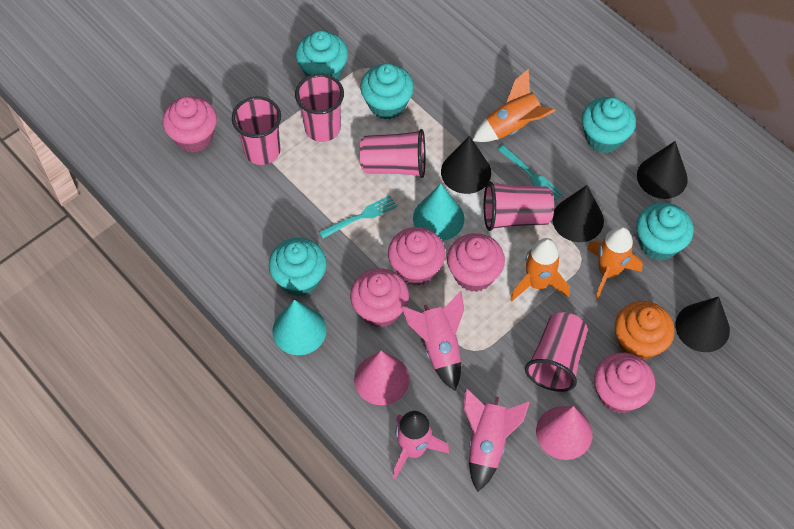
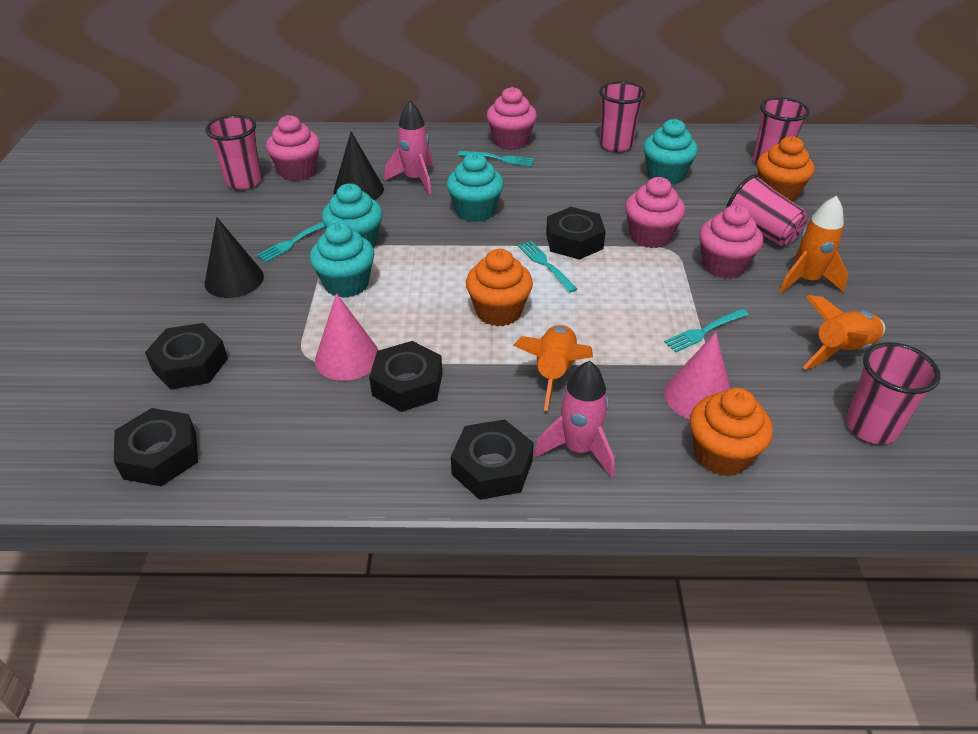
black cone: [441,136,491,194] [552,185,604,242] [637,141,688,199] [676,296,730,352] = 4 -> [205,217,264,298] [333,131,384,200] = 2
black nut: none = 0 -> [114,408,198,487] [145,323,228,390] [369,341,442,412] [451,419,534,500] [546,207,606,260] = 5
orange cupcake: [615,301,675,360] = 1 -> [466,249,533,327] [690,388,773,476] [757,136,815,202] = 3
pink cupcake: [162,96,217,153] [350,268,409,328] [388,227,446,285] [447,233,505,292] [594,353,655,413] = 5 -> [266,115,320,181] [486,87,537,150] [625,177,685,248] [699,205,763,279] = 4
pink rocket: [392,411,450,479] [402,291,464,391] [464,388,530,492] = 3 -> [384,101,433,195] [534,361,614,478] = 2
turquoise cone: [272,299,327,355] [413,184,464,241] = 2 -> none = 0
turquoise cupcake: [269,238,327,296] [296,30,348,80] [360,63,414,119] [582,97,636,153] [636,202,694,261] = 5 -> [310,222,375,298] [322,183,383,249] [447,153,504,222] [643,119,698,185] = 4
turquoise fork: [319,195,397,239] [497,145,563,200] = 2 -> [256,222,325,262] [458,151,534,166] [518,241,577,293] [664,309,749,352] = 4

